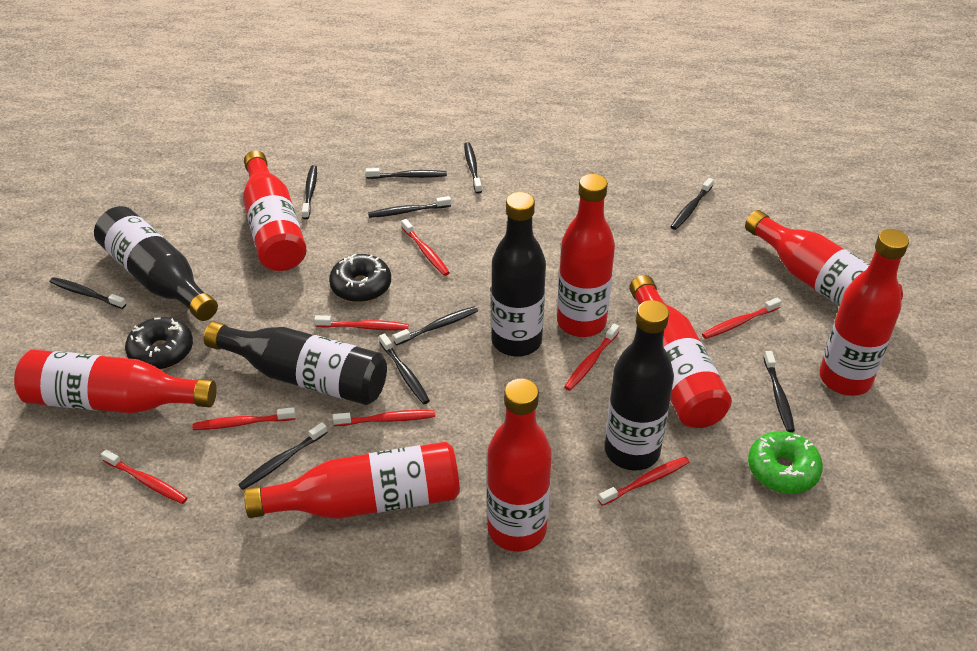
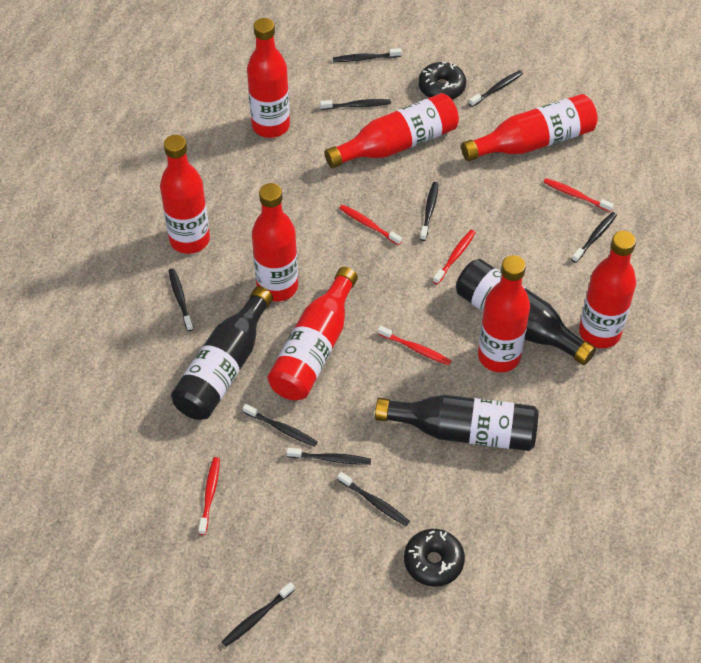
black bottle: [94,206,218,321] [204,322,387,405] [491,192,546,357] [605,300,674,471] = 4 -> [171,286,273,420] [375,395,539,451] [456,259,596,365] = 3
green donut: [748,431,823,494] = 1 -> none = 0
red toothbrush: [101,449,187,504] [193,407,296,430] [314,315,409,330] [333,410,435,426] [401,219,450,276] [564,324,619,391] [598,456,690,506] [702,297,781,339] = 8 -> [198,457,220,535] [339,204,402,245] [378,326,451,365] [433,230,476,285] [543,178,614,212] = 5

